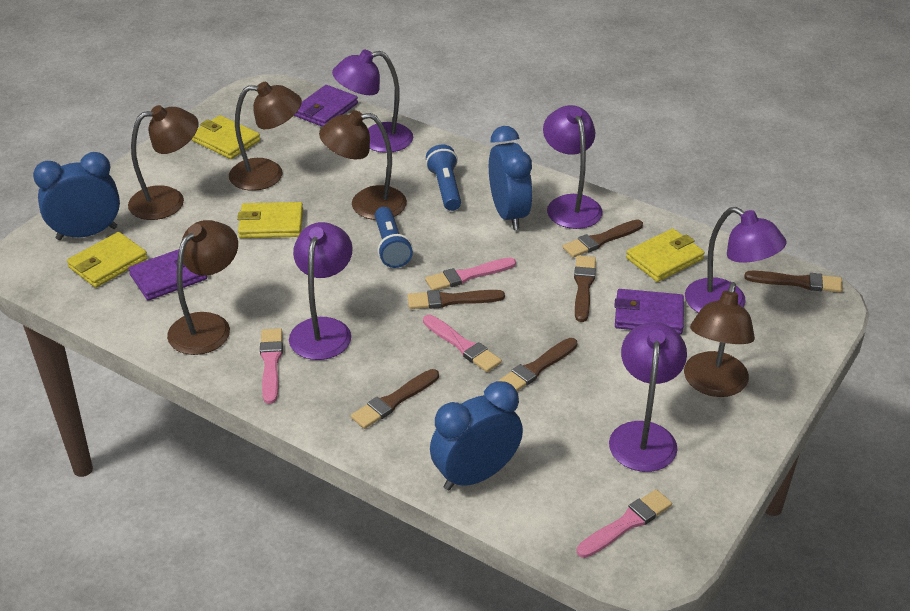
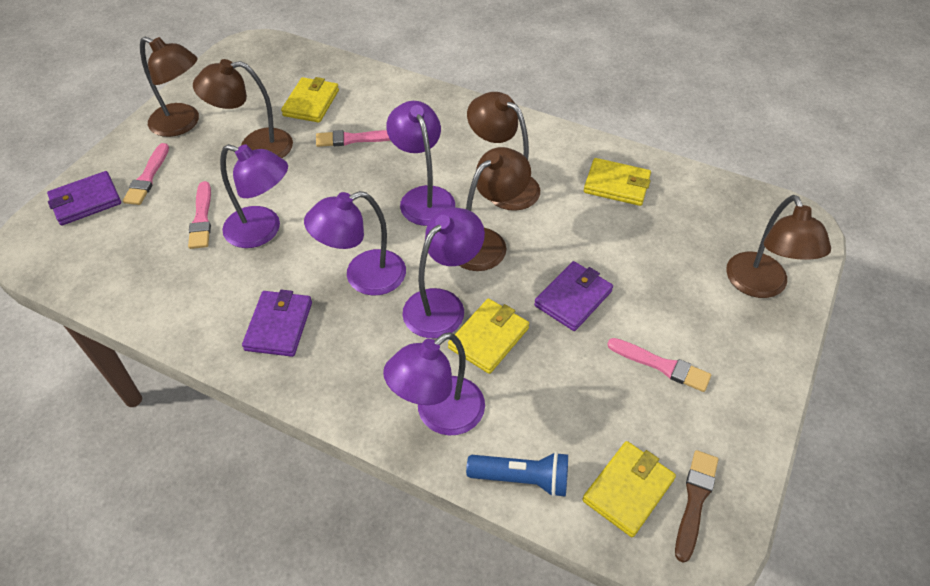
blue clock: [33,152,120,240] [430,381,523,490] [489,126,532,230] = 3 -> none = 0
blue flashlight: [375,207,413,268] [426,145,461,211] = 2 -> [466,452,568,497] = 1
brown brush: [351,369,439,429] [407,290,505,309] [498,338,577,391] [563,219,643,258] [574,256,596,322] [745,271,843,292] = 6 -> [675,450,718,563] = 1

